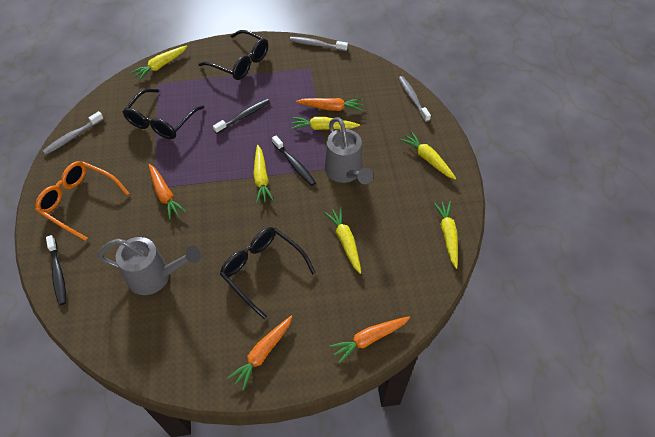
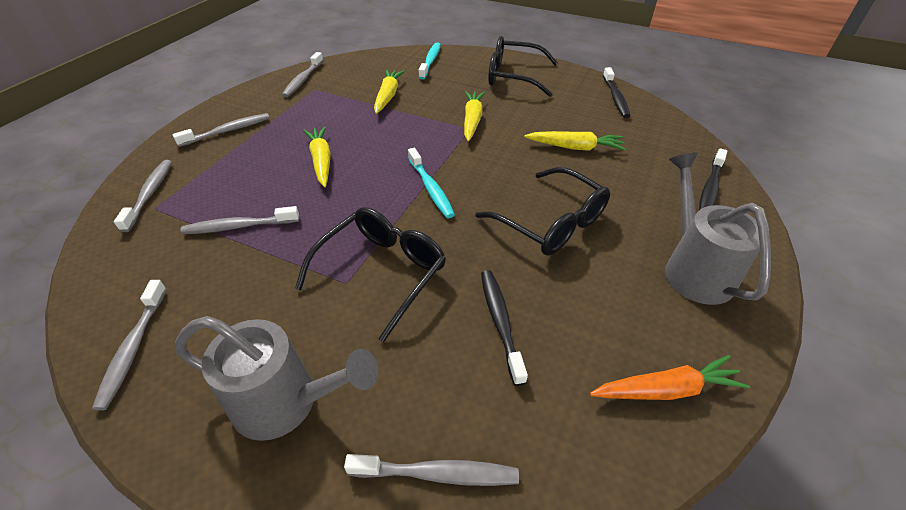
grey toothbrush: [43,111,104,155] [290,37,348,51] [398,76,431,122] = 3 -> [92,280,167,411] [114,160,172,232] [172,113,270,147] [180,206,299,234] [282,52,323,98] [344,454,519,486] = 6
orange carrot: [148,164,186,220] [227,316,293,391] [296,98,363,111] [329,316,410,364] = 4 -> [590,355,750,400] = 1
orange glasses: [35,161,129,241] = 1 -> none = 0
turquoise toothbrush: none = 0 -> [408,148,455,218] [419,42,441,80] = 2
yellow carrot: [131,46,187,80] [253,145,274,204] [291,117,360,130] [324,207,361,274] [400,131,456,180] [433,201,458,269] = 6 -> [303,126,331,187] [374,69,405,114] [464,91,485,141] [524,131,626,151] = 4

